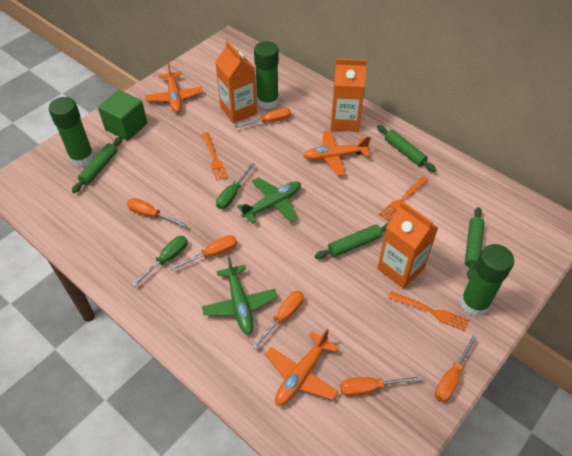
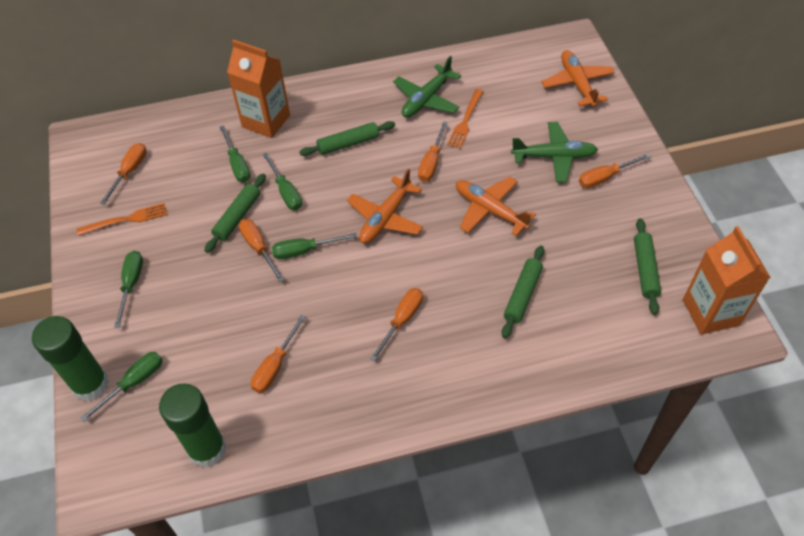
green cube: [98,90,148,141] = 1 -> none = 0
green glue stick: [49,97,95,167] [254,41,279,109] [460,244,514,316] = 3 -> [32,316,109,401] [159,383,227,467] = 2
green screwdriver: [132,236,188,286] [216,163,255,209] = 2 -> [80,352,163,422] [114,251,143,328] [220,125,251,182] [263,152,302,210] [272,233,357,259] = 5
orange carton: [215,41,257,123] [331,58,367,132] [377,201,438,289] = 3 -> [227,40,290,138] [683,226,771,335] = 2
orange fork: [202,132,228,181] [379,176,428,221] [388,291,469,331] = 3 -> [77,203,167,235] [447,89,483,149] = 2

